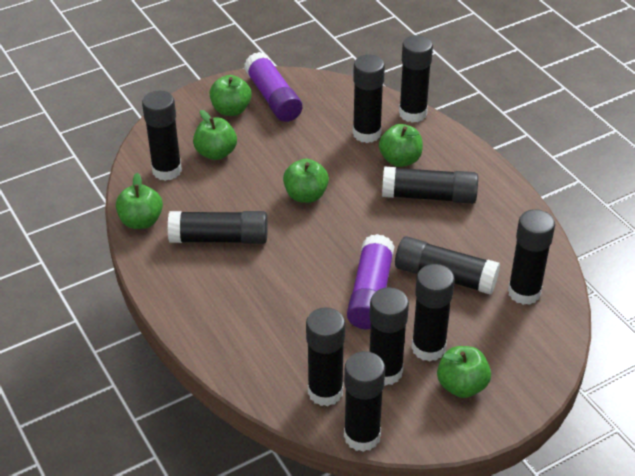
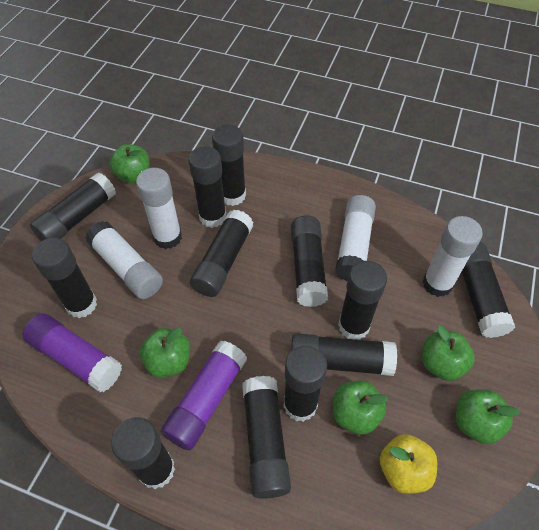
black glue stick: [142,91,182,181] [168,211,268,244] [306,307,345,406] [344,351,385,452] [353,55,385,143] [369,287,409,386] [382,166,478,204] [395,236,500,295] [399,35,433,123] [411,264,455,362] [508,209,555,305] = 11 -> [30,172,116,241] [32,238,97,318] [111,417,175,489] [188,146,226,228] [190,209,254,297] [212,125,246,206] [242,376,291,499] [284,345,327,422] [291,215,328,307] [291,333,397,376] [338,261,387,340] [461,242,515,338] = 12
green apple: [116,173,163,229] [193,110,237,160] [210,75,252,116] [283,159,329,203] [379,124,423,167] [437,346,491,398] = 6 -> [109,144,150,183] [140,327,190,378] [333,380,388,435] [422,325,475,381] [456,389,520,444] = 5
white glue stick: none = 0 -> [85,221,163,299] [136,168,182,249] [335,195,376,281] [423,216,483,297] = 4
yellow apple: none = 0 -> [380,434,437,494] = 1

